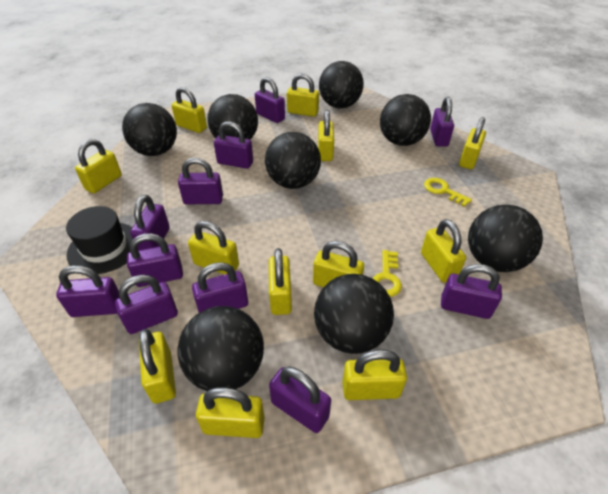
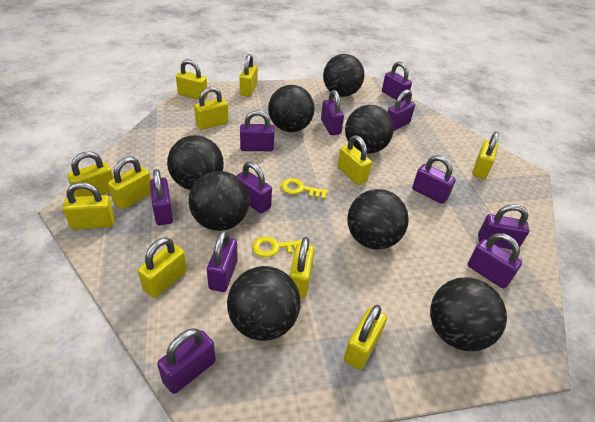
black hat: [66,206,133,274] = 1 -> none = 0
yellow padlock: [75,139,122,193] [139,329,176,404] [172,87,207,133] [188,221,239,274] [196,387,265,438] [269,248,292,315] [287,73,319,117] [313,241,364,287] [318,110,334,161] [342,350,407,400] [421,219,466,283] [459,117,486,169] = 12 -> [63,182,115,230] [67,151,114,197] [108,157,151,210] [138,237,187,298] [176,59,208,100] [194,87,228,130] [240,54,258,97] [289,237,315,298] [338,135,372,185] [344,305,387,370] [472,132,499,179] = 11

